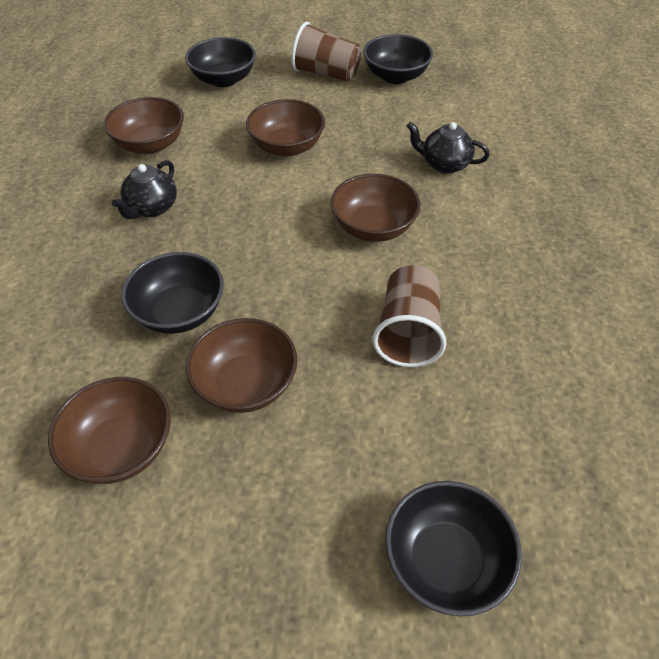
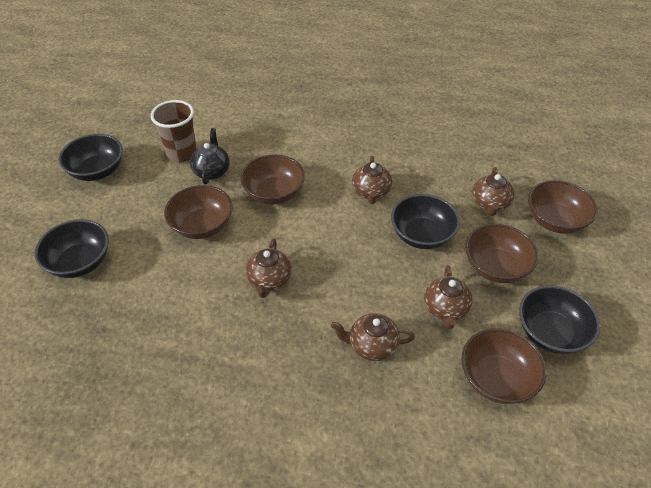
black teapot: [112,160,177,219] [407,122,489,174] = 2 -> [190,128,230,185] = 1
brown cup: [291,22,361,82] [372,265,447,367] = 2 -> [151,100,197,162] = 1
brown teapot: none = 0 -> [246,238,292,298] [331,313,415,361] [352,156,392,204] [424,265,473,329] [472,167,514,216] = 5

